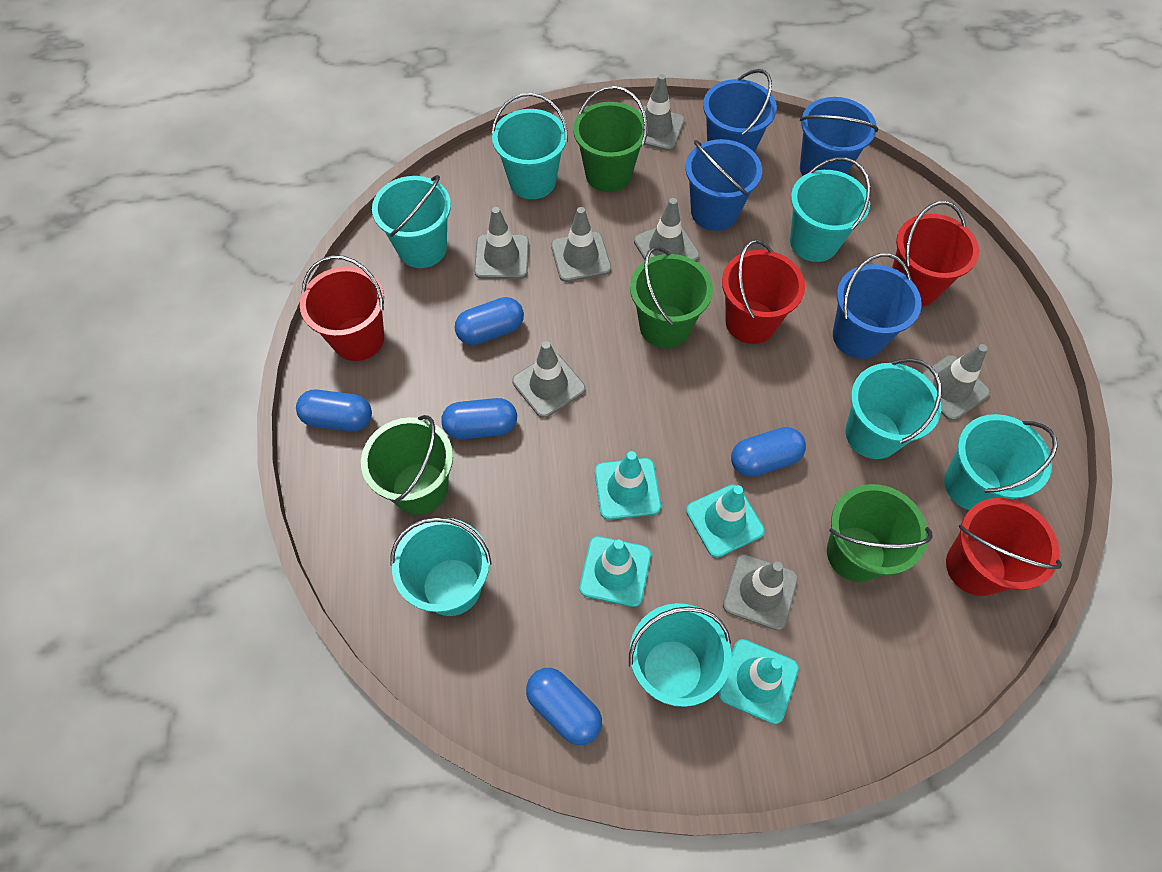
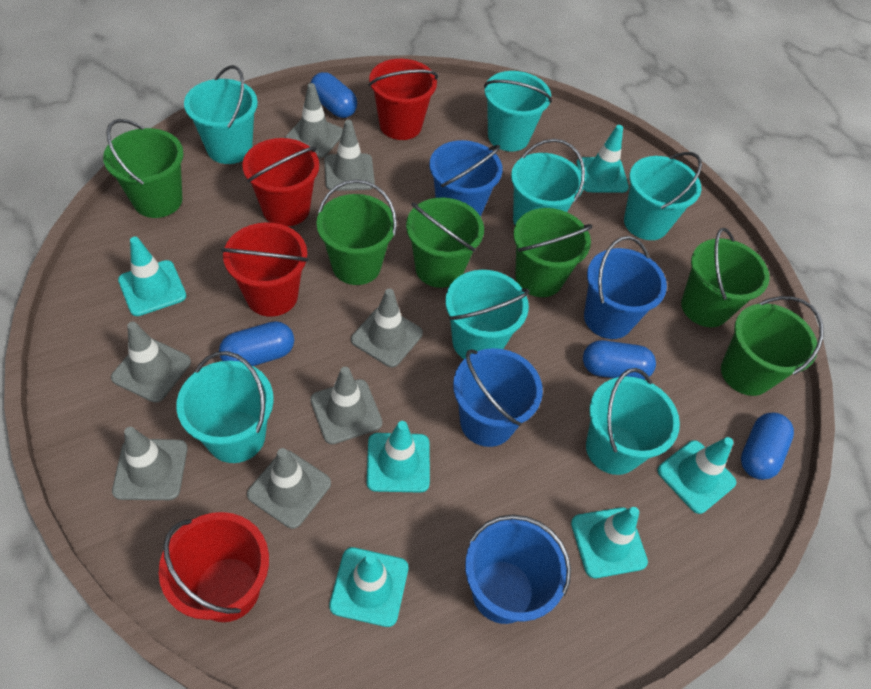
blue capsule: [296,390,372,431] [441,398,517,439] [455,297,524,345] [526,668,602,745] [731,427,806,477] = 5 -> [219,321,294,366] [311,72,357,118] [583,340,656,380] [741,413,794,480] = 4
green bucket: [361,415,453,515] [573,86,648,192] [630,247,713,348] [827,484,933,582] = 4 -> [103,119,184,218] [316,179,397,285] [406,198,484,288] [513,208,593,297] [681,228,770,327] [721,296,824,396] = 6
turquoise traffic cone: [580,536,651,607] [595,451,661,520] [686,484,765,558] [718,639,799,724] = 4 -> [118,237,186,316] [329,547,409,627] [367,421,430,493] [571,507,648,578] [577,125,629,193] [657,437,736,514] = 6

